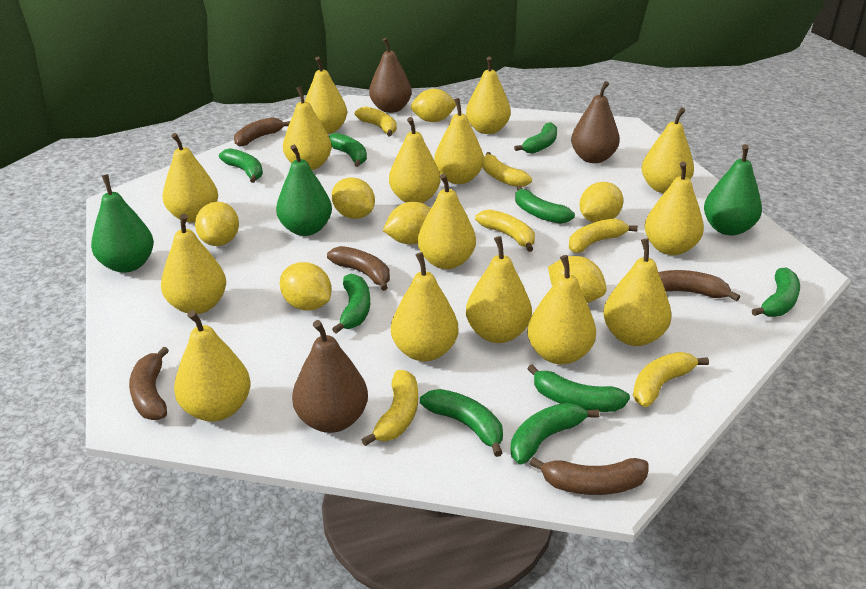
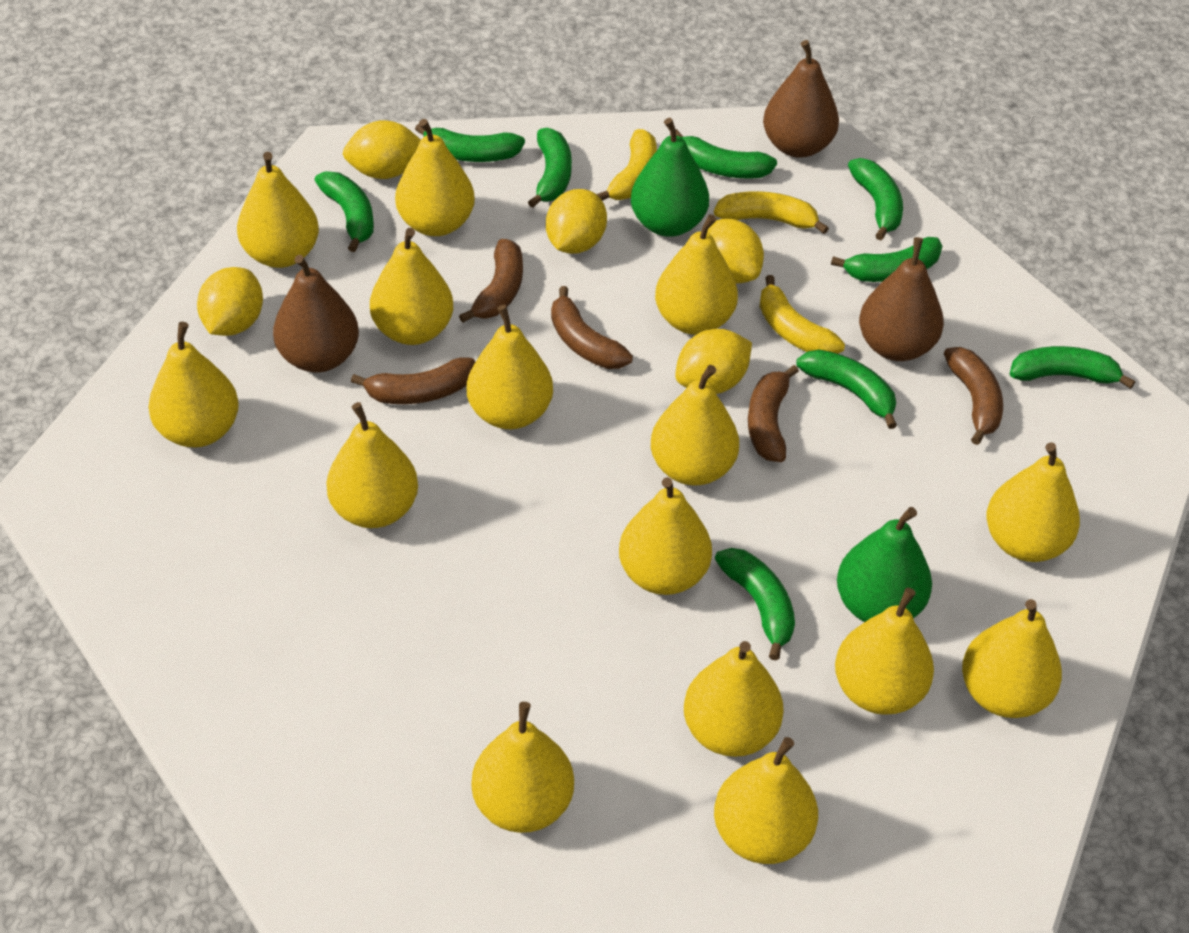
green pear: [91,174,154,273] [276,145,332,236] [704,144,762,235] = 3 -> [631,118,709,237] [837,507,932,622] = 2
yellow banana: [355,106,397,136] [362,370,418,446] [475,209,535,252] [482,152,532,187] [569,219,638,253] [633,352,709,407] = 6 -> [597,129,657,201] [714,191,829,234] [759,275,845,354] = 3
yellow lemon: [195,202,239,246] [280,262,332,311] [332,177,375,219] [382,202,431,244] [411,89,456,122] [548,256,607,303] [579,182,623,223] = 7 -> [197,267,263,336] [343,120,421,179] [546,189,607,254] [675,329,752,394] [707,219,764,284] = 5

